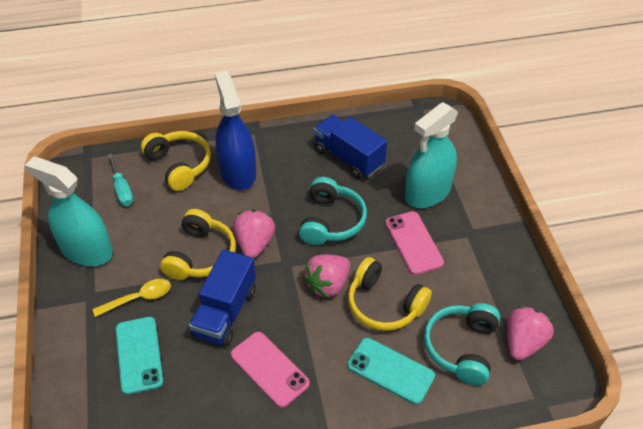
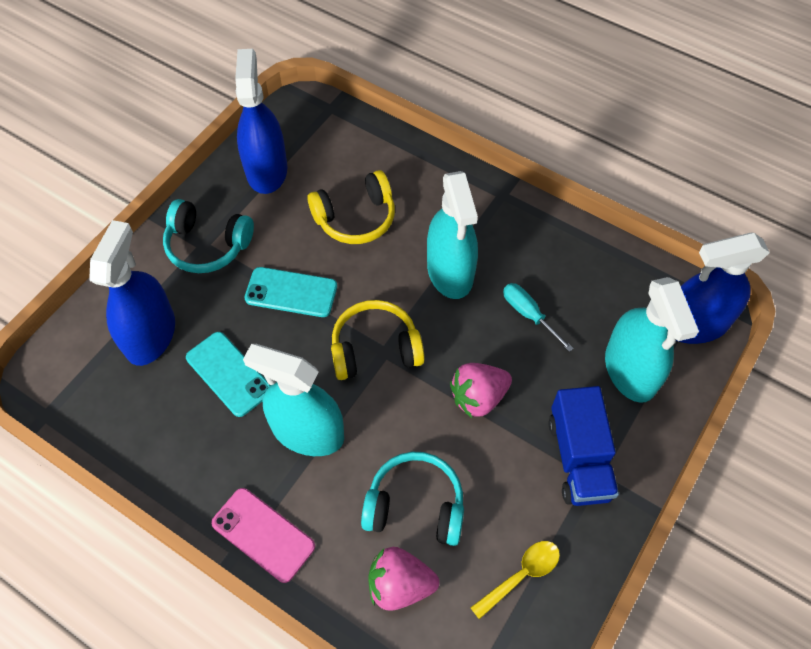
blue spray bottle: [215,71,256,190] = 1 -> [89,220,175,366] [235,49,287,194] [676,233,770,344] = 3
blue truck: [189,249,256,346] [314,115,387,179] = 2 -> [549,386,619,506] = 1
pink phone: [231,332,310,408] [385,211,444,275] = 2 -> [211,488,315,583] = 1
pink strawberry: [233,210,275,259] [303,254,350,298] [507,306,554,360] = 3 -> [368,547,439,611] [450,363,512,418] = 2
turquoise spray bottle: [25,156,113,266] [405,102,458,208] = 2 -> [243,344,344,456] [427,171,478,299] [605,277,699,403] = 3
yellow headphones: [141,131,211,191] [160,209,236,280] [348,257,432,331] = 3 -> [307,170,395,244] [331,300,425,380] = 2

